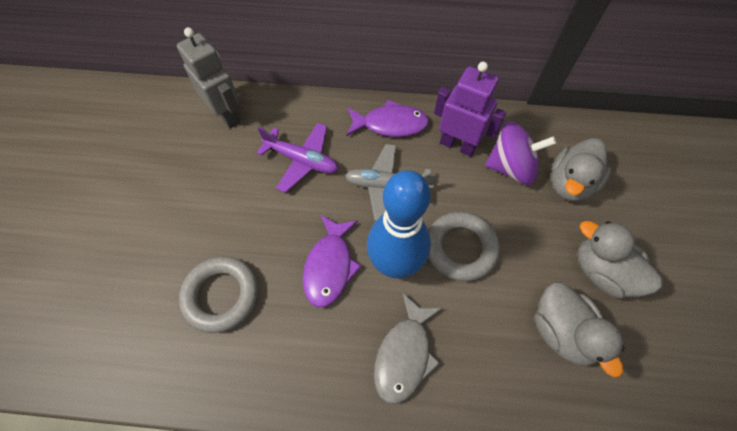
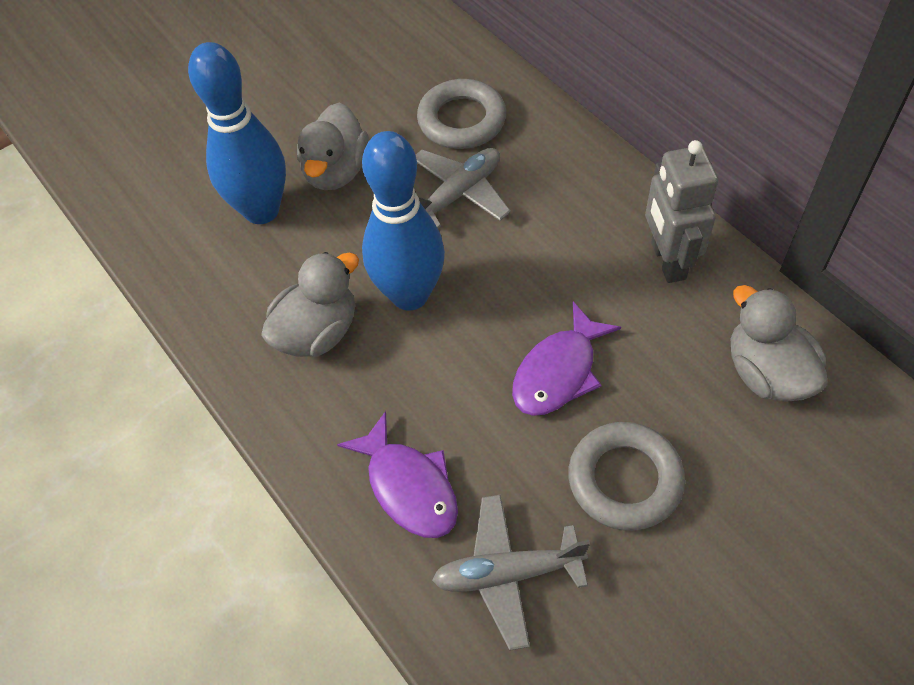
blue bowling pin: [367,170,431,279] = 1 -> [188,42,286,224] [362,131,445,311] = 2
grey fish: [374,293,443,404] = 1 -> none = 0
grey plane: [345,144,436,221] = 1 -> [416,148,511,229] [432,494,590,650] = 2
purple plane: [256,123,338,193] = 1 -> none = 0
purple robot: [434,62,506,157] = 1 -> none = 0
purple spinning top: [485,121,556,185] = 1 -> none = 0

